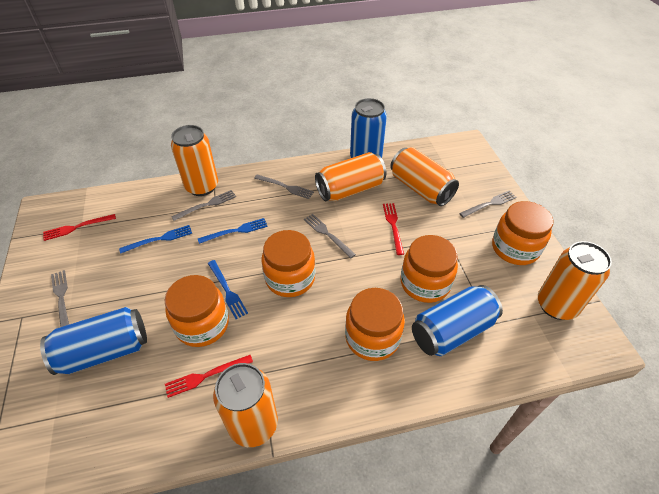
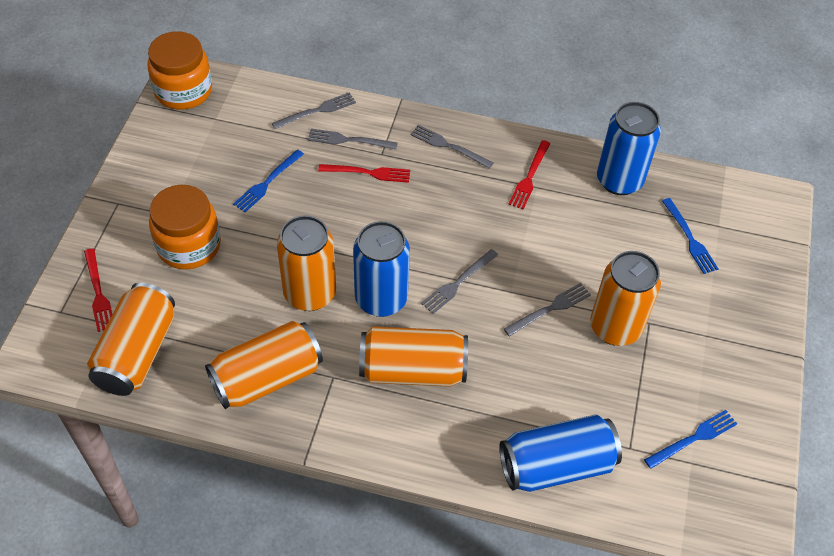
orange jar: [165,275,229,347] [262,230,315,297] [345,288,405,361] [400,235,458,303] [492,201,553,265] = 5 -> [148,31,212,110] [149,185,221,269] = 2

